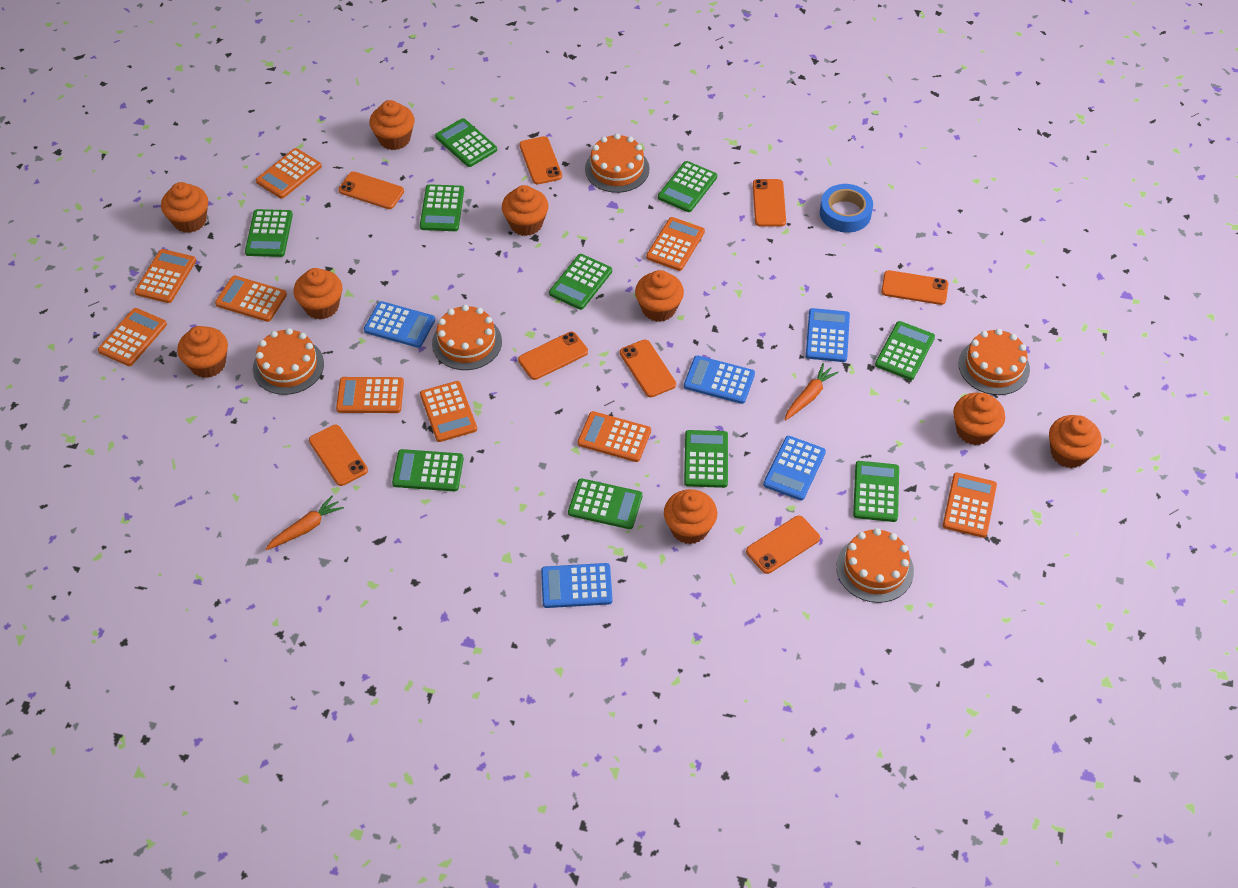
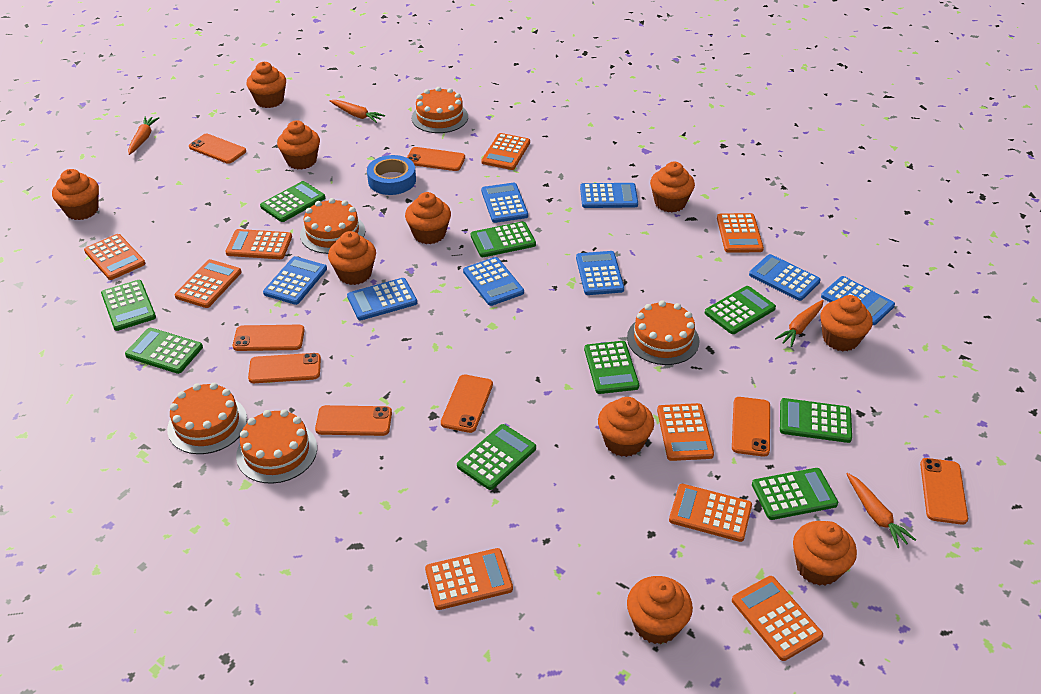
blue calculator: [364,301,435,348] [541,563,613,608] [684,355,755,404] [763,436,826,500] [806,308,850,362] = 5 -> [263,256,327,305] [347,278,417,320] [463,257,524,306] [481,183,528,223] [576,251,624,295] [580,183,638,208] [749,254,821,301] [821,276,895,325] = 8
green calculator: [245,209,293,257] [392,449,464,491] [420,184,464,231] [435,118,497,167] [549,254,612,310] [568,478,643,529] [658,161,717,212] [684,430,728,488] [853,461,899,522] [875,321,935,380] = 10 -> [101,280,156,331] [125,328,203,374] [260,181,325,222] [457,424,536,490] [471,221,536,257] [584,341,639,394] [705,286,776,334] [752,468,838,520] [780,398,852,443] = 9
orange carrot: [266,495,344,550] [785,363,839,421] = 2 -> [128,117,159,155] [330,100,385,123] [775,300,824,348] [847,473,916,548] = 4
orange cupcake: [161,182,208,233] [177,326,228,378] [294,268,342,320] [370,100,415,150] [502,185,548,236] [635,270,684,322] [664,489,717,544] [953,393,1005,445] [1049,415,1102,468] = 9 -> [52,169,99,220] [247,62,286,108] [277,120,320,170] [328,231,376,285] [405,192,451,244] [598,397,654,457] [627,576,693,644] [650,162,695,212] [793,521,857,586] [820,295,873,351] = 10

